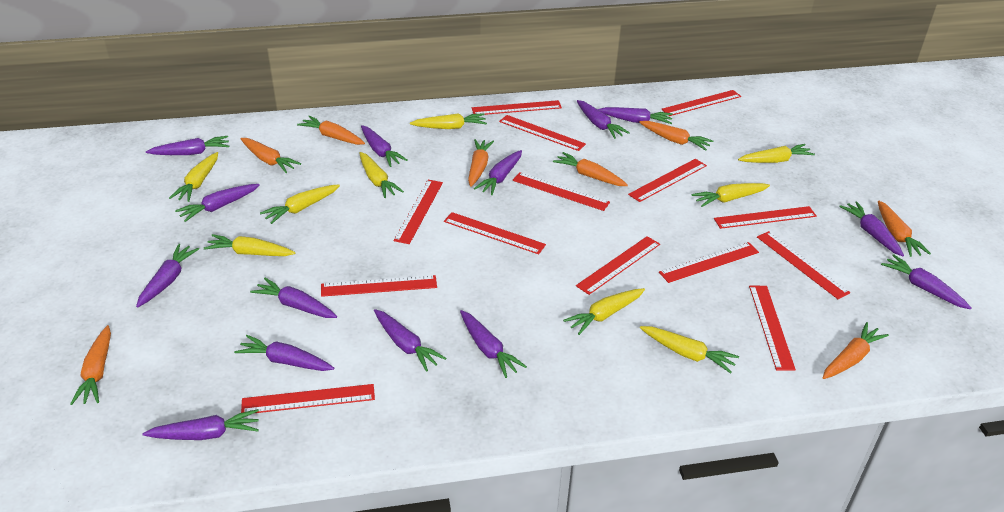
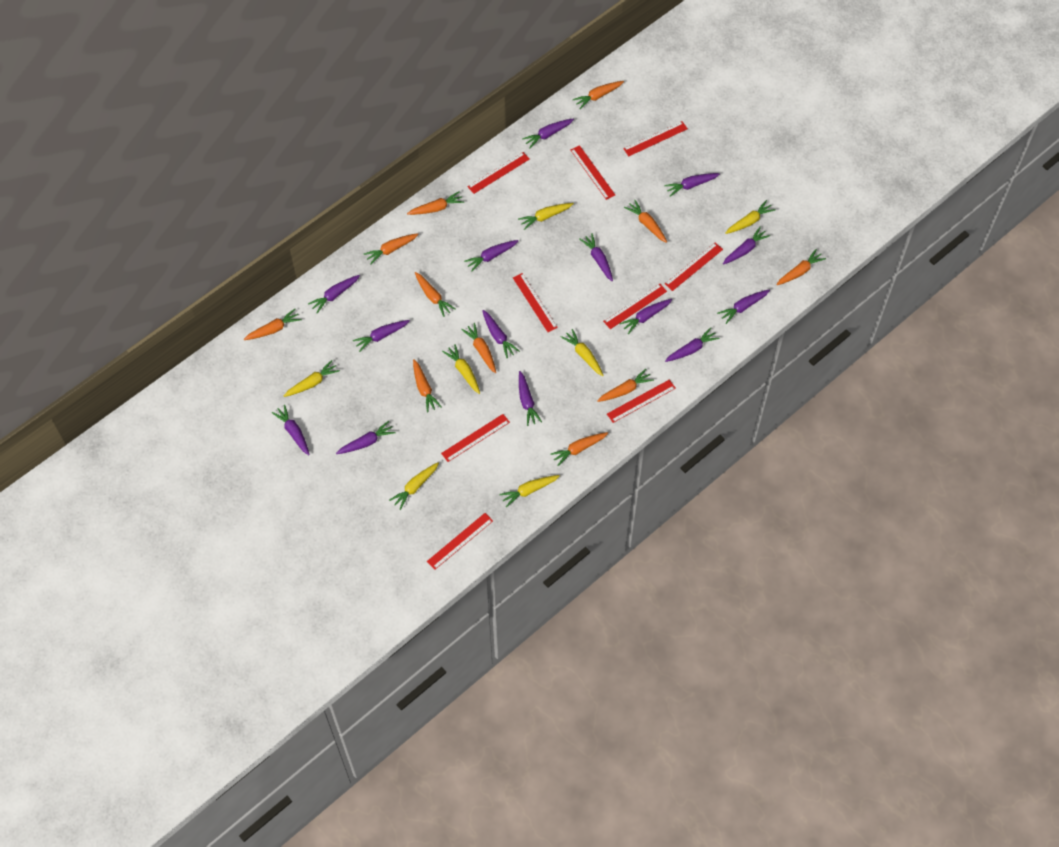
orange carrot: [70,325,111,405] [240,138,301,173] [297,116,365,145] [468,139,494,187] [553,152,628,186] [639,121,713,150] [823,322,889,379] [878,201,931,257] = 8 -> [244,309,302,340] [364,233,419,265] [407,191,464,215] [413,359,441,412] [415,272,456,317] [461,323,496,373] [550,432,608,466] [573,81,624,109] [597,369,654,402] [624,200,667,243] [776,249,826,285] = 11
red ruler: [241,384,375,413] [321,275,437,297] [394,180,443,244] [444,212,546,254] [472,100,562,115] [499,115,586,151] [513,172,610,211] [576,236,660,295] [628,159,707,202] [659,242,759,283] [661,90,741,116] [714,206,817,229] [749,286,796,371] [757,231,850,299] = 14 -> [427,513,493,570] [441,414,510,462] [467,152,530,194] [513,273,558,332] [571,145,615,200] [603,284,667,329] [607,380,676,423] [623,121,688,156] [665,243,723,291] = 9
yellow carrot: [169,152,218,202] [204,234,295,256] [260,184,340,224] [359,152,404,198] [410,113,487,129] [563,288,645,335] [640,326,739,374] [692,183,770,207] [738,144,815,163] = 9 -> [284,360,340,397] [389,462,439,510] [442,344,480,394] [499,475,560,507] [518,203,574,230] [561,329,604,376] [725,200,776,234] = 7

